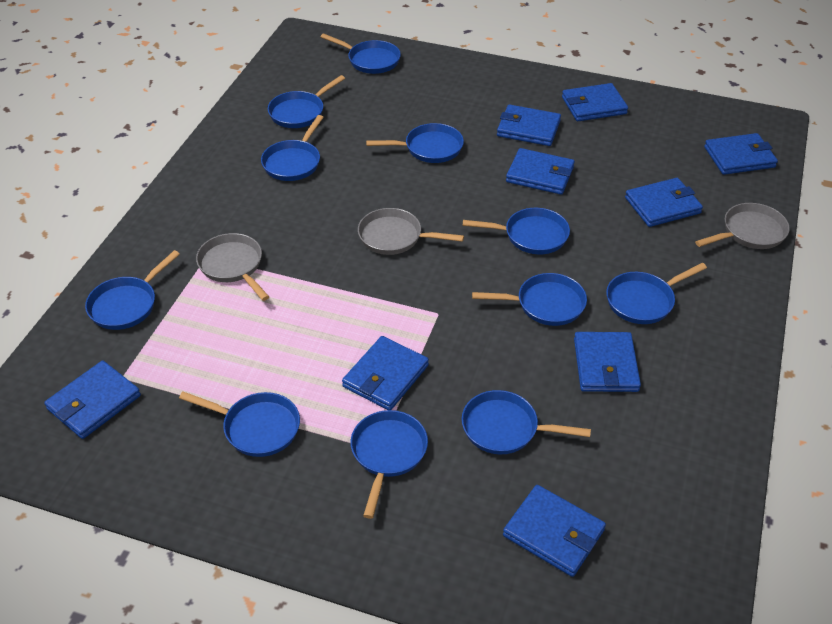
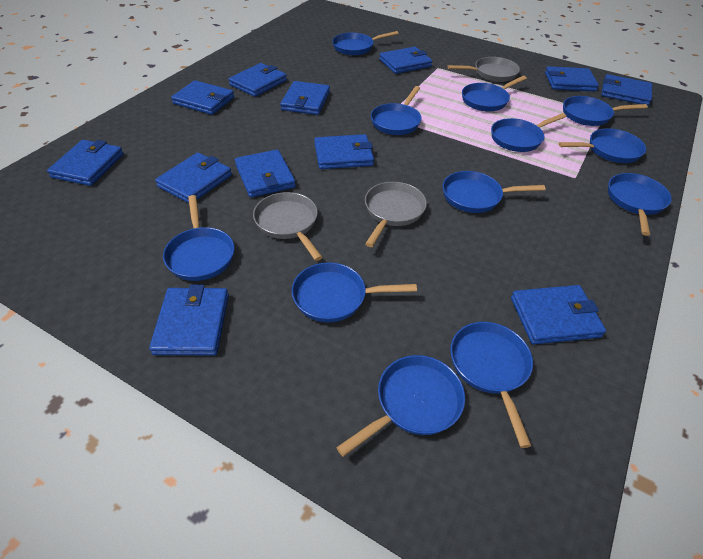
blue pan: [85,250,180,330] [179,392,300,457] [261,115,324,181] [268,75,345,128] [321,33,401,74] [350,410,428,519] [366,123,464,163] [462,390,591,454] [463,208,570,254] [472,273,587,326] [606,263,707,324] = 11 -> [163,195,234,281] [292,262,417,322] [332,31,399,56] [336,355,465,457] [371,86,422,135] [443,171,545,213] [450,322,533,448] [462,76,527,111] [491,113,566,152] [559,128,646,163] [563,96,648,126] [608,173,672,236] = 12
blue wallet: [44,361,141,439] [342,336,429,410] [497,104,561,146] [503,485,606,577] [506,148,575,195] [562,83,628,121] [574,332,641,392] [625,178,703,227] [704,133,778,175] = 9 -> [47,140,124,186] [149,285,229,355] [155,152,232,203] [171,80,234,115] [228,63,287,97] [235,149,296,198] [280,81,330,115] [314,134,374,169] [379,47,432,74] [511,285,606,344] [545,66,599,92] [601,74,652,106] = 12

